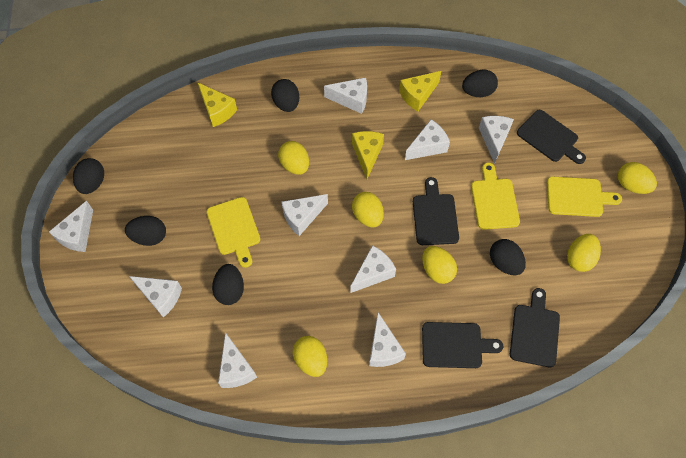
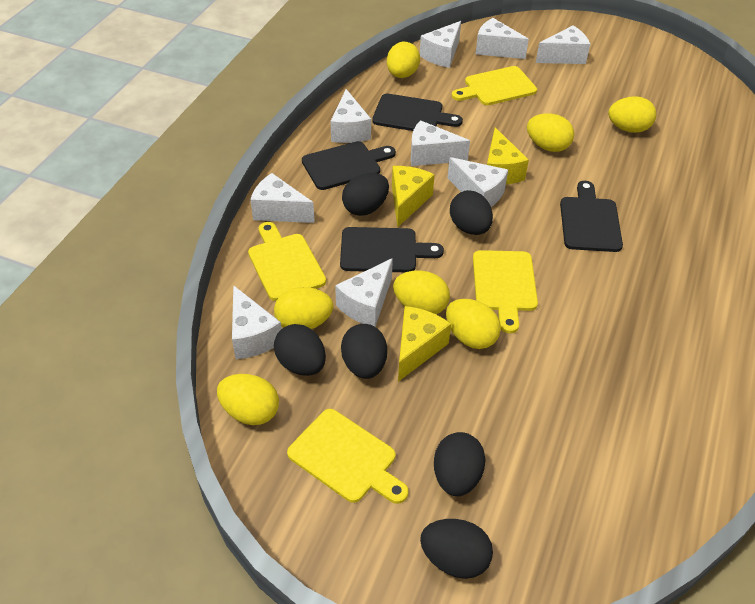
yellow cutting board: [207,197,260,268] [471,163,520,230] [547,177,622,217] = 3 -> [248,222,326,301] [287,409,408,504] [452,66,537,105] [473,250,538,333] = 4
yellow egg: [278,141,309,175] [293,336,327,377] [352,192,384,228] [422,246,457,284] [567,234,601,272] [618,162,657,194] = 6 -> [217,374,279,425] [274,287,333,329] [387,42,420,78] [393,271,450,314] [446,299,501,349] [527,113,574,152] [608,96,656,133] = 7

